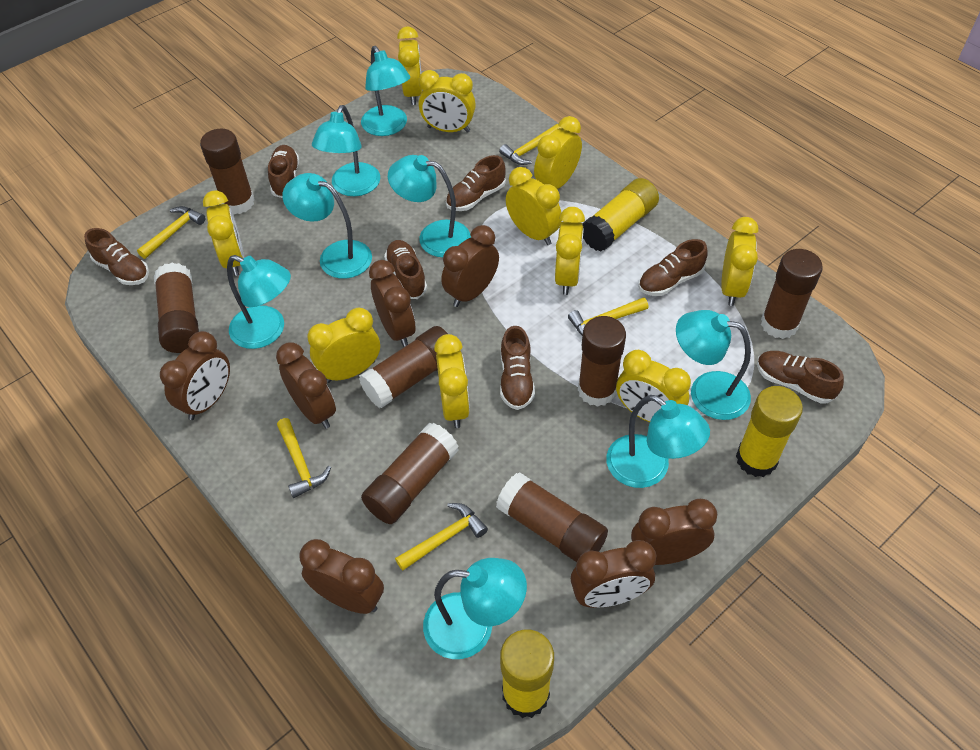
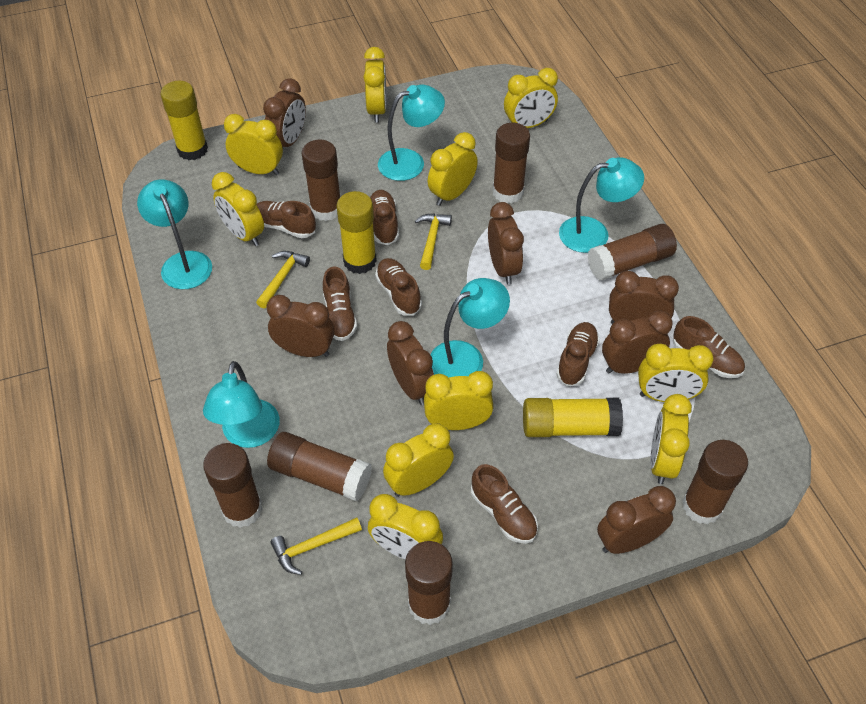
turquoise lamp: [227,255,291,349] [282,173,372,279] [312,105,380,196] [361,46,410,136] [388,155,471,257] [423,558,527,659] [606,395,710,488] [676,310,751,420] = 8 -> [137,179,212,289] [203,361,280,448] [378,85,445,181] [430,278,510,378] [559,157,644,253] = 5
yellow hammer: [137,206,205,259] [277,418,331,498] [395,503,488,571] [499,124,561,165] [568,297,649,335] = 5 -> [256,251,310,308] [270,518,362,575] [415,214,452,270] = 3

